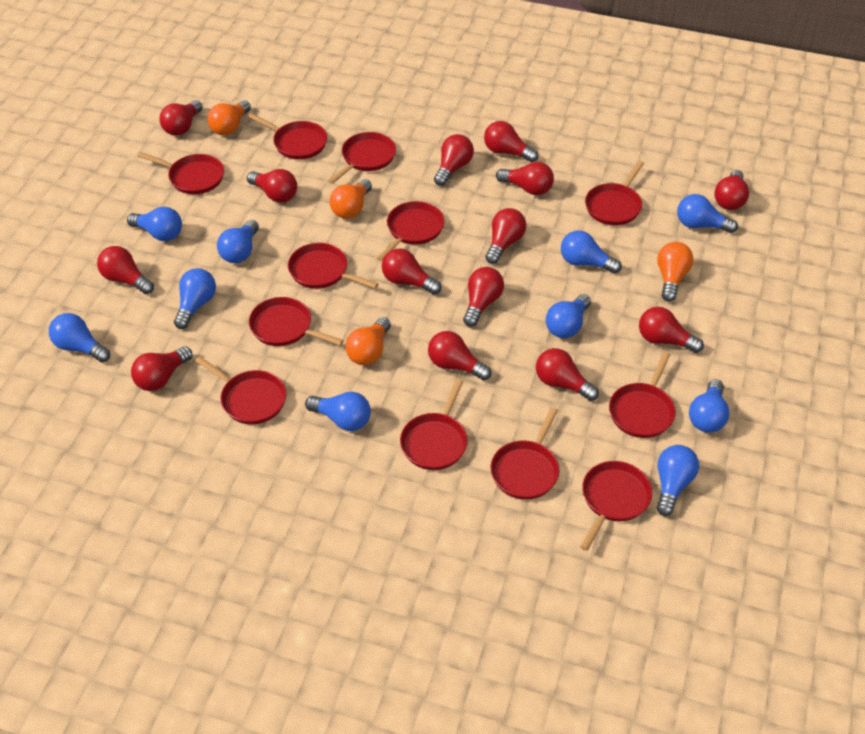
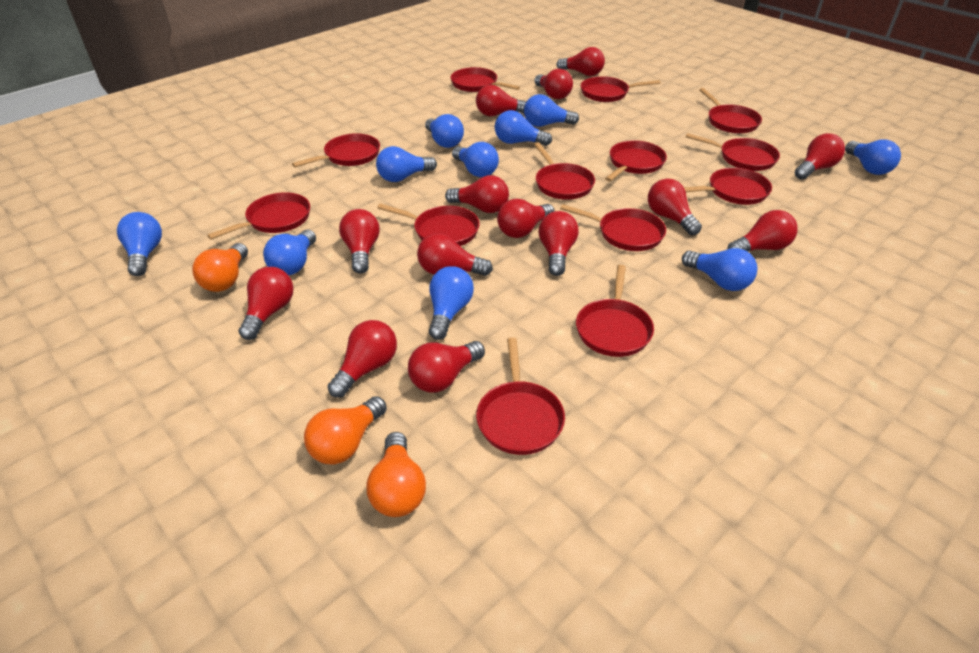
orange light bulb: [208,100,251,135] [330,179,372,219] [345,317,391,365] [657,242,693,302] = 4 -> [192,243,248,292] [304,396,387,465] [367,432,426,517] = 3
red pan: [138,152,224,194] [195,356,286,424] [248,113,327,160] [249,297,344,346] [288,243,379,289] [328,132,396,184] [377,201,445,261] [400,379,468,470] [491,407,559,500] [580,461,652,551] [585,161,644,226] [609,352,676,438] = 12 -> [207,192,310,240] [292,133,380,167] [377,203,480,246] [450,67,520,92] [476,337,565,455] [534,142,595,200] [560,204,666,251] [576,265,654,357] [581,76,661,102] [605,140,667,182] [684,168,772,205] [686,133,780,171] [699,88,762,134] = 13

